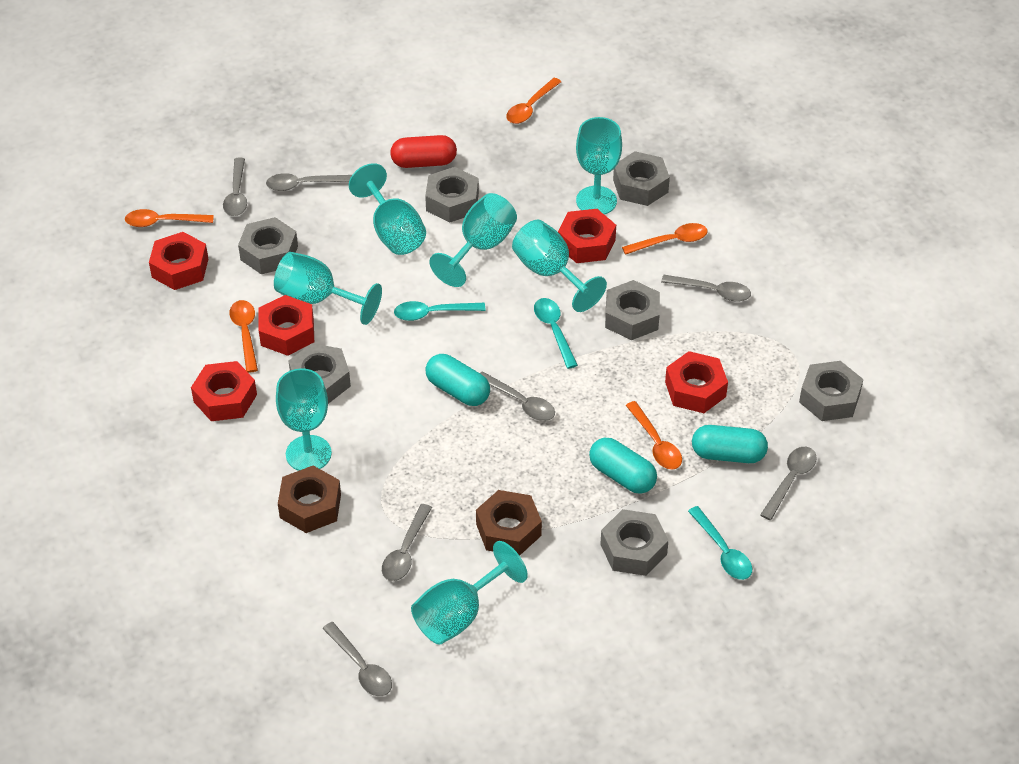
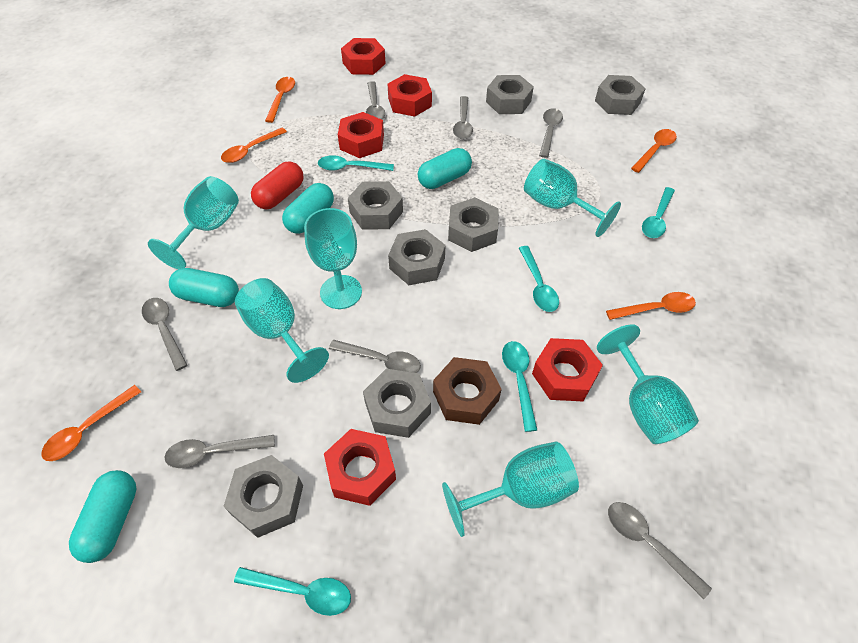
brown nut: [278,466,341,533] [476,490,542,556] = 2 -> [433,357,502,425] = 1
turquoise capsule: [425,354,490,406] [589,438,657,493] [692,425,768,463] = 3 -> [69,470,136,563] [169,268,239,307] [282,183,334,234] [418,148,472,189] = 4
turquoise goblet: [274,252,382,325] [276,368,332,471] [349,163,426,255] [411,541,528,644] [429,193,517,287] [512,220,607,312] [576,117,622,215] = 7 -> [148,176,239,269] [235,278,329,383] [304,208,362,309] [442,441,579,537] [524,159,621,237] [597,324,699,444] = 6
turquoise spoon: [394,301,486,321] [534,298,578,369] [688,506,752,580] = 3 -> [234,567,351,616] [318,155,394,171] [502,341,537,432] [519,246,559,312] [642,187,675,238] = 5

